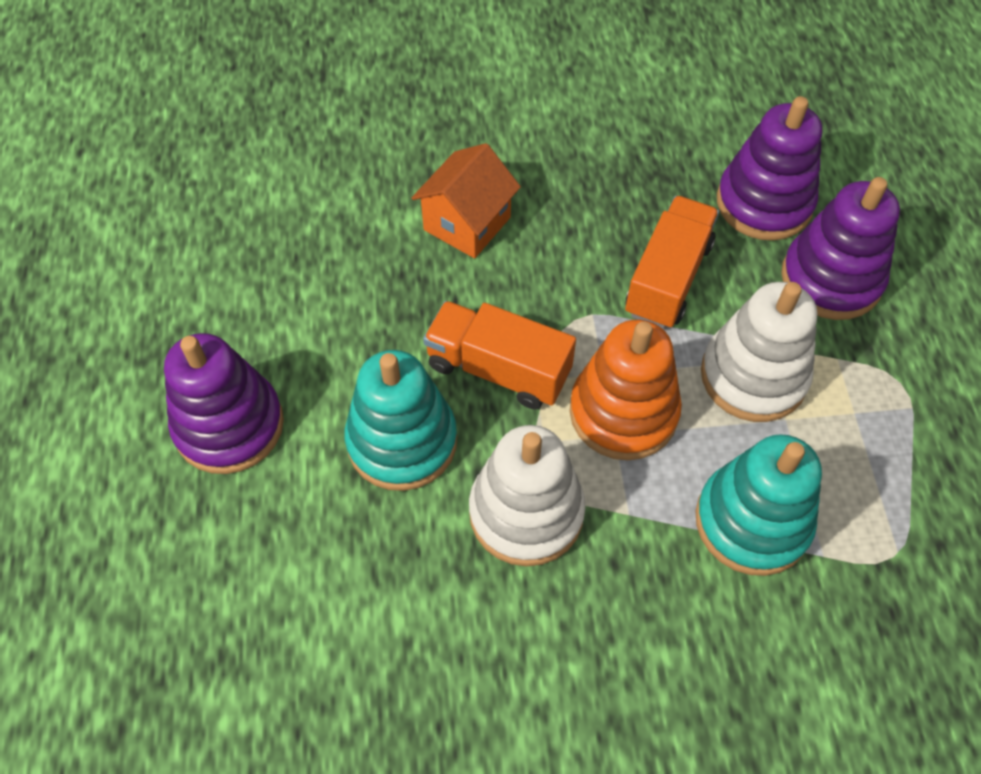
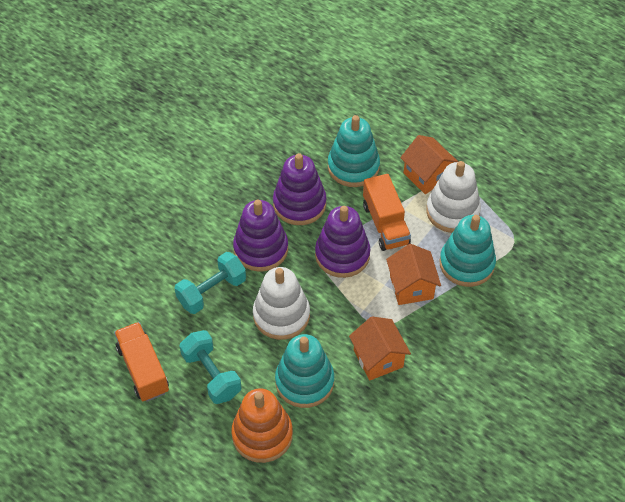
orange house: [412,143,521,258] = 1 -> [349,316,411,381] [386,244,441,305] [400,135,458,194] = 3
turquoise dumbbell: none = 0 -> [174,252,246,314] [180,330,242,404] = 2
turquoise stacking toy: [345,350,457,491] [696,434,822,576] = 2 -> [275,334,334,408] [328,115,380,187] [439,215,496,287] = 3

